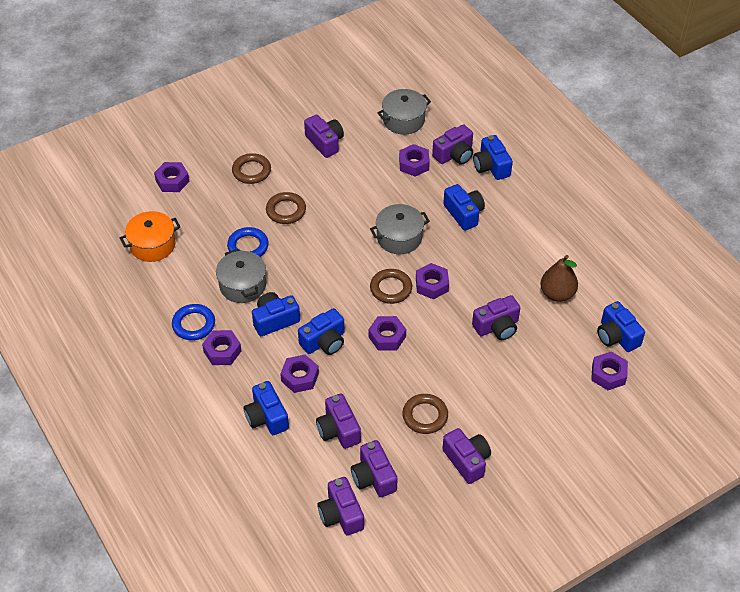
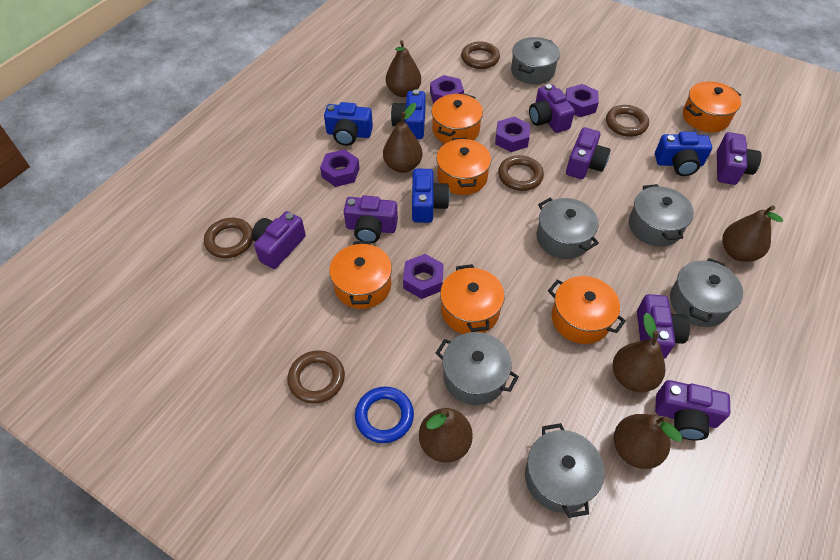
blue camera: [243,381,289,435] [252,292,300,336] [298,308,345,355] [443,184,485,231] [473,135,513,180] [597,301,645,352] = 6 -> [324,102,373,146] [391,89,426,139] [412,169,450,223] [655,132,712,176] = 4
blue ring: [172,304,215,340] [227,227,269,257] = 2 -> [355,386,414,443] = 1
brown pear: [540,255,578,302] = 1 -> [383,103,422,173] [386,40,421,97] [419,408,473,463] [613,313,665,392] [614,414,682,469] [722,205,783,262] = 6
brown ring: [232,153,271,184] [266,192,306,224] [370,269,412,304] [402,394,448,434] = 4 -> [204,218,253,258] [287,350,345,404] [461,41,500,69] [498,155,544,191] [606,105,649,137] = 5
grey pot: [216,249,266,303] [370,204,430,254] [377,89,431,134] = 3 -> [436,332,519,405] [511,37,560,85] [525,423,604,518] [537,198,599,259] [629,184,694,247] [670,258,743,327] = 6
orange pot: [120,211,180,262] = 1 -> [329,241,392,309] [431,93,483,144] [436,138,491,195] [440,264,505,334] [548,276,626,344] [683,81,741,133] = 6
purple nut: [154,162,190,192] [202,330,242,365] [280,355,319,393] [368,316,406,351] [399,144,430,177] [416,263,449,299] [591,351,628,390] = 7 -> [320,149,360,187] [403,254,444,299] [430,75,464,104] [495,117,530,152] [565,84,599,117] = 5

